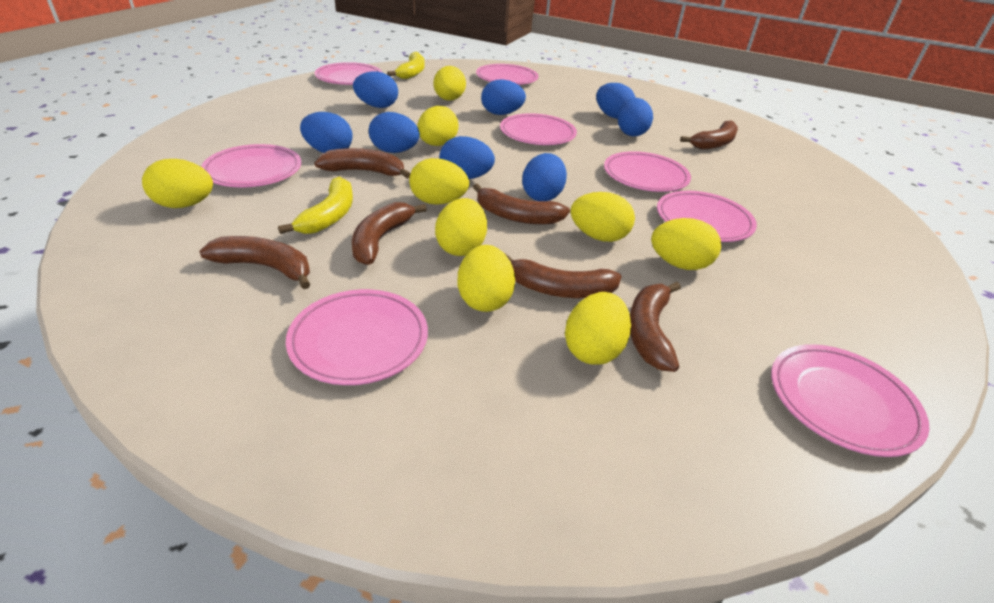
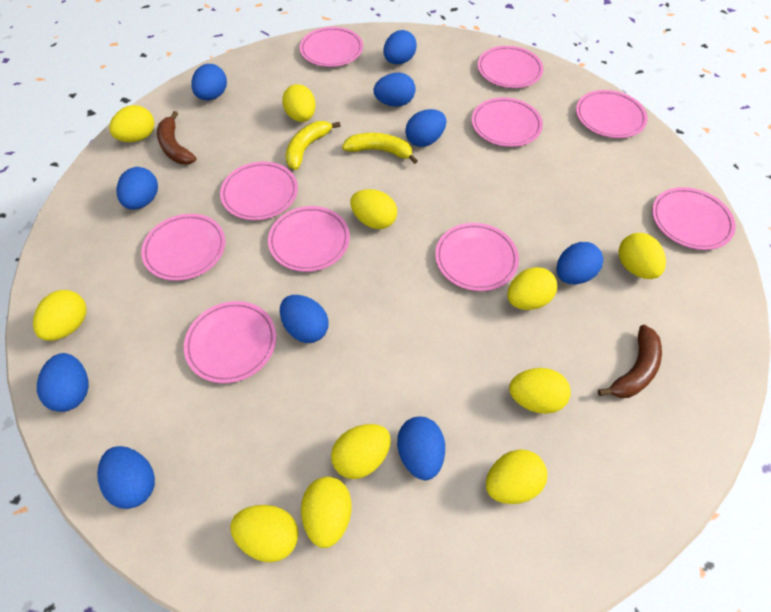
blue egg: [300,112,353,153] [353,71,398,108] [369,112,420,153] [439,136,495,179] [481,80,526,115] [522,153,567,201] [596,83,636,119] [618,98,653,136] = 8 -> [37,353,89,412] [97,446,155,509] [116,167,158,209] [191,64,227,100] [280,295,329,343] [374,73,416,107] [383,30,417,64] [397,417,445,480] [405,109,446,147] [556,242,603,284] = 10
brown banana: [199,236,310,289] [315,148,410,179] [352,202,427,265] [473,183,570,225] [505,253,622,298] [630,282,681,372] [680,120,738,150] = 7 -> [157,111,196,164] [598,325,662,398] = 2
pink plate: [201,144,301,187] [286,289,428,385] [315,62,382,85] [476,64,538,85] [500,113,577,145] [604,151,691,192] [657,191,757,242] [771,344,929,457] = 8 -> [141,214,225,281] [184,301,276,383] [220,161,298,220] [268,206,350,272] [300,27,363,67] [435,223,519,291] [472,97,543,147] [478,46,544,88] [576,90,648,138] [652,187,736,250] = 10
yellow egg: [142,159,213,208] [409,158,469,205] [417,106,459,146] [434,66,466,101] [435,198,487,256] [457,245,515,312] [565,292,631,365] [570,192,635,242] [651,218,721,270] = 9 -> [33,290,87,341] [109,105,155,142] [230,505,298,562] [282,84,316,122] [301,477,352,548] [331,424,391,479] [350,189,397,229] [486,449,547,504] [507,267,557,310] [509,368,571,414] [619,233,666,279] = 11

